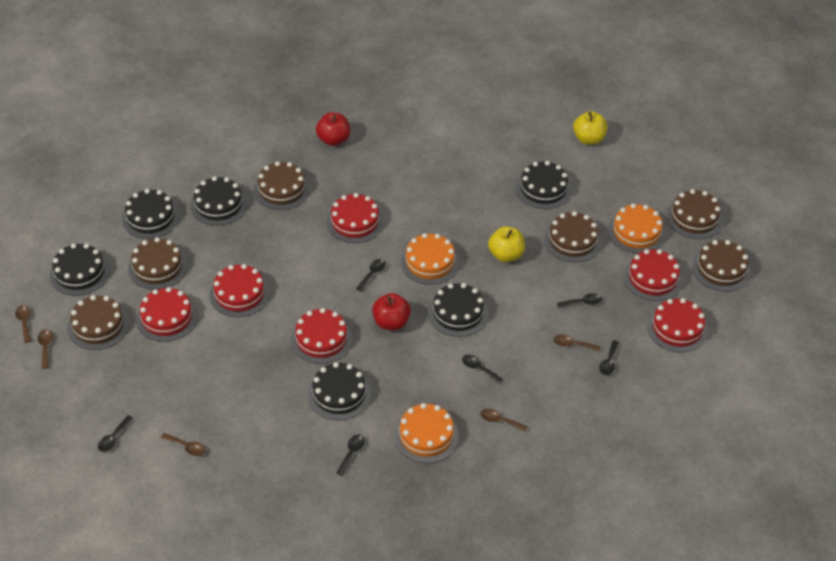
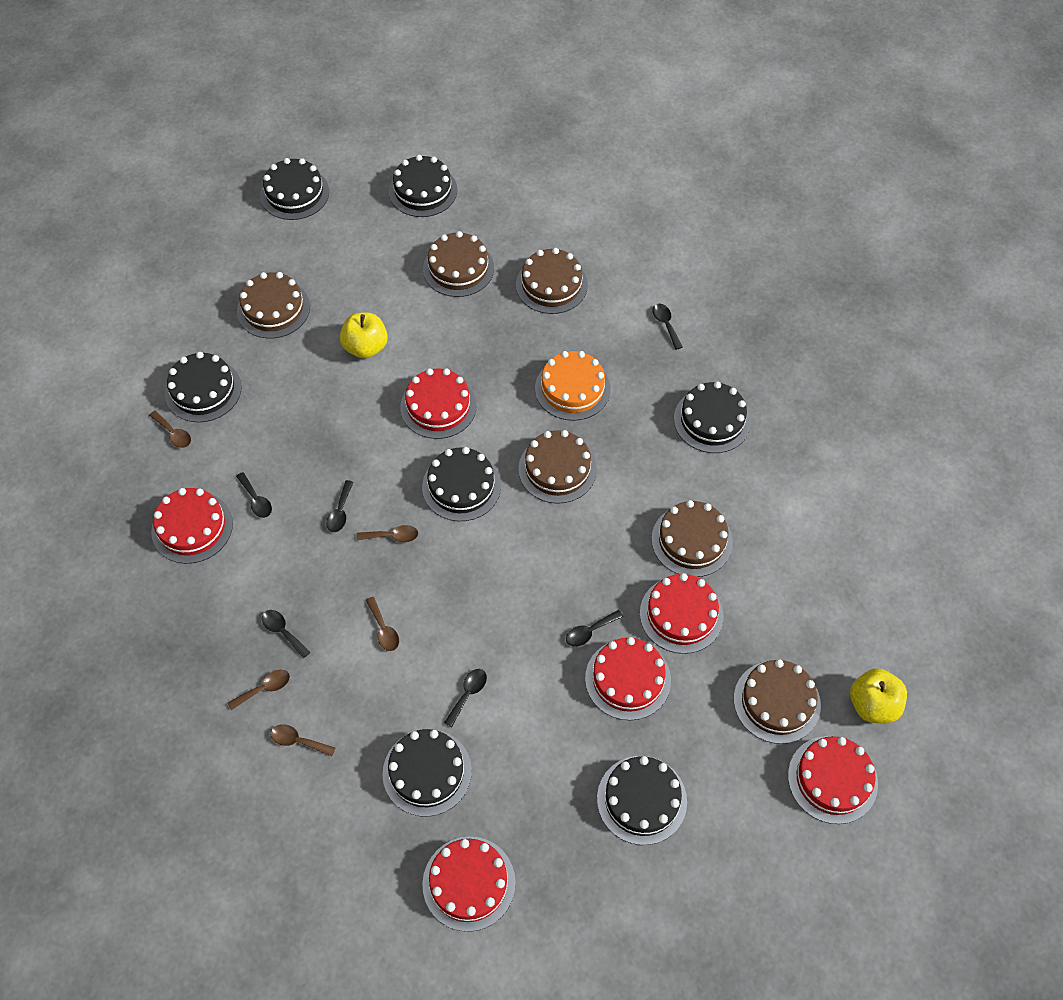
black cake: [50,243,110,296] [122,189,180,239] [190,176,247,226] [308,362,371,420] [428,283,488,337] [516,161,572,209] = 6 -> [165,352,241,422] [260,158,329,220] [383,729,472,817] [389,155,457,217] [422,447,501,521] [597,756,687,845] [674,381,751,453] = 7
orange cake: [394,403,459,463] [401,233,459,285] [608,204,666,254] = 3 -> [535,351,611,421] = 1
red apple: [316,112,350,146] [372,293,411,330] = 2 -> none = 0

